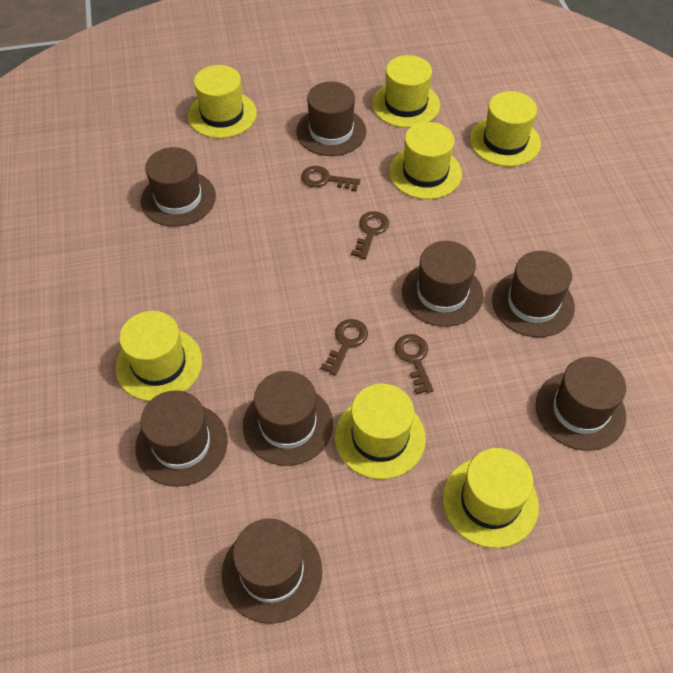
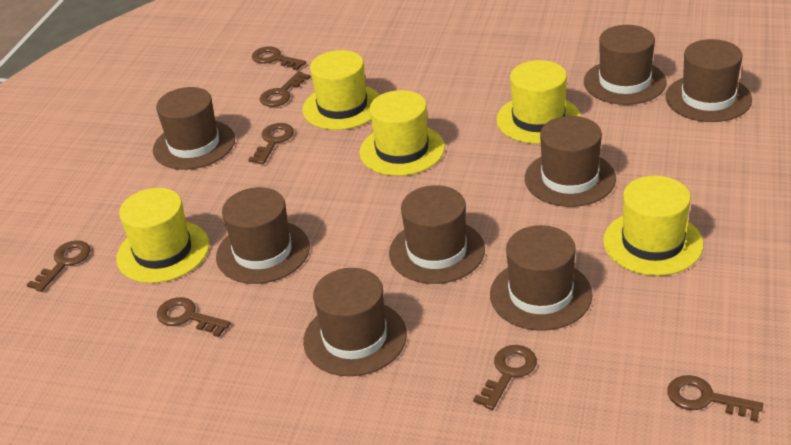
brown key: [301,166,360,191] [320,319,368,376] [351,211,389,259] [395,334,433,394] = 4 -> [27,240,90,292] [157,297,231,337] [249,123,294,164] [252,47,306,70] [260,71,311,107] [473,345,537,410] [667,375,763,422] = 7
yellow hat: [116,311,202,401] [188,65,257,138] [335,384,426,479] [372,55,440,128] [389,122,462,199] [443,448,539,548] [470,91,541,167] = 7 -> [116,188,209,283] [302,50,379,130] [360,90,445,176] [497,60,581,144] [603,176,703,276] = 5

